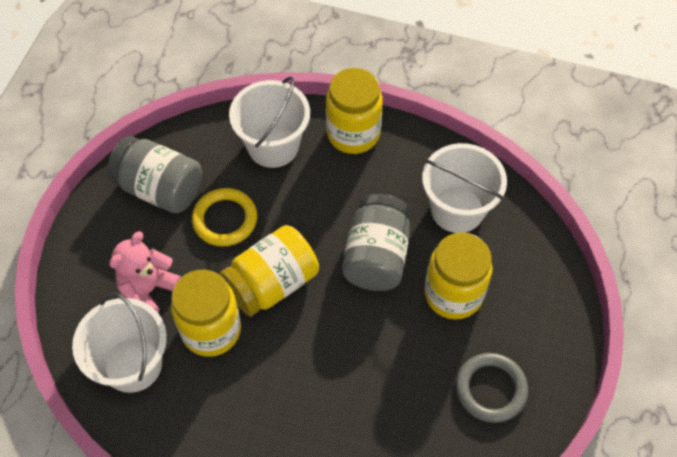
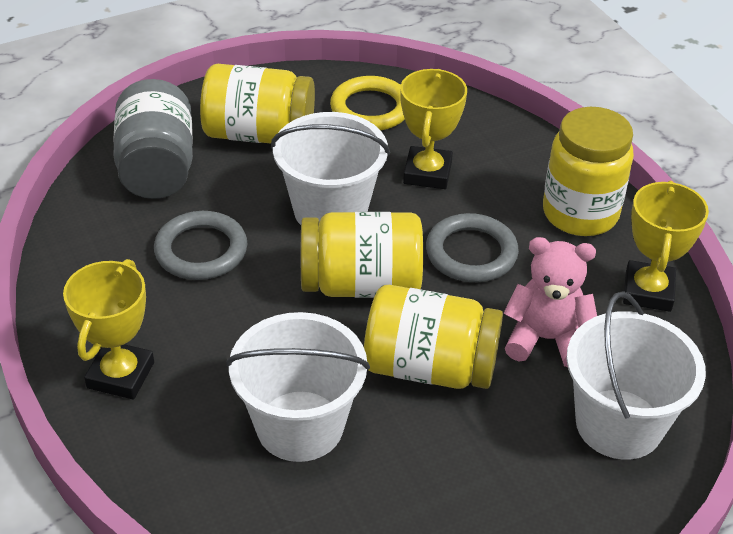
grey jar: [107,136,202,214] [342,194,411,291] = 2 -> [113,79,193,199] = 1
grey ring: [456,353,528,423] = 1 -> [154,211,247,280] [426,213,519,282] = 2
yellow trophy: none = 0 -> [63,259,154,400] [400,69,467,189] [623,181,709,312] = 3

